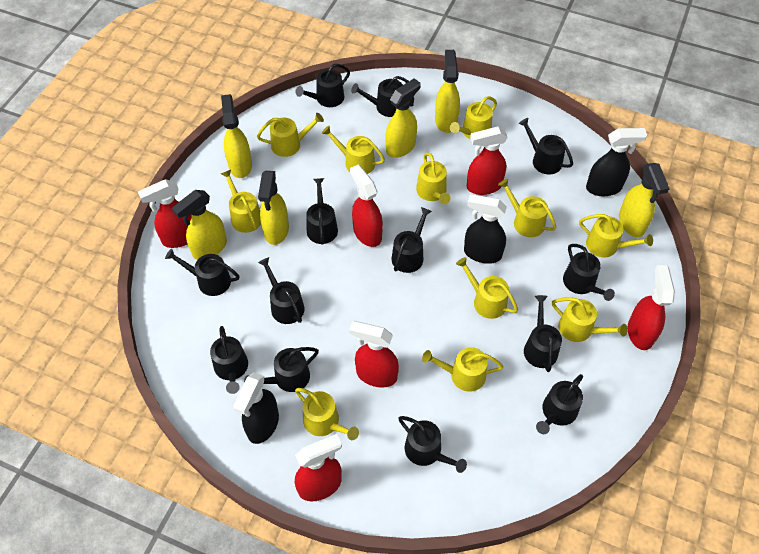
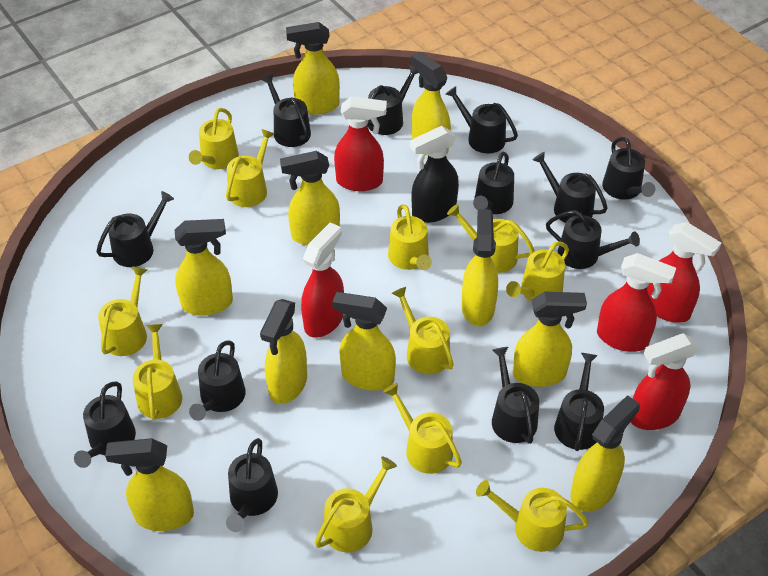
black spray bottle: [233,372,279,444] [464,194,507,264] [586,128,647,196] = 3 -> [410,126,459,223] = 1
red spray bottle: [138,179,192,248] [295,434,342,501] [349,321,399,388] [350,165,383,247] [467,127,508,195] [627,265,675,350] = 6 -> [301,222,344,338] [334,96,387,191] [597,253,676,352] [631,334,699,430] [647,222,721,323] = 5
yellow spray bottle: [172,190,227,260] [221,94,252,178] [258,171,289,245] [386,78,421,158] [435,50,460,133] [619,163,670,237] = 6 -> [105,438,194,531] [175,219,233,316] [260,299,307,404] [280,151,340,245] [286,22,340,115] [332,292,396,390] [411,52,451,155] [461,209,498,326] [513,291,587,387] [570,395,640,512] = 10

